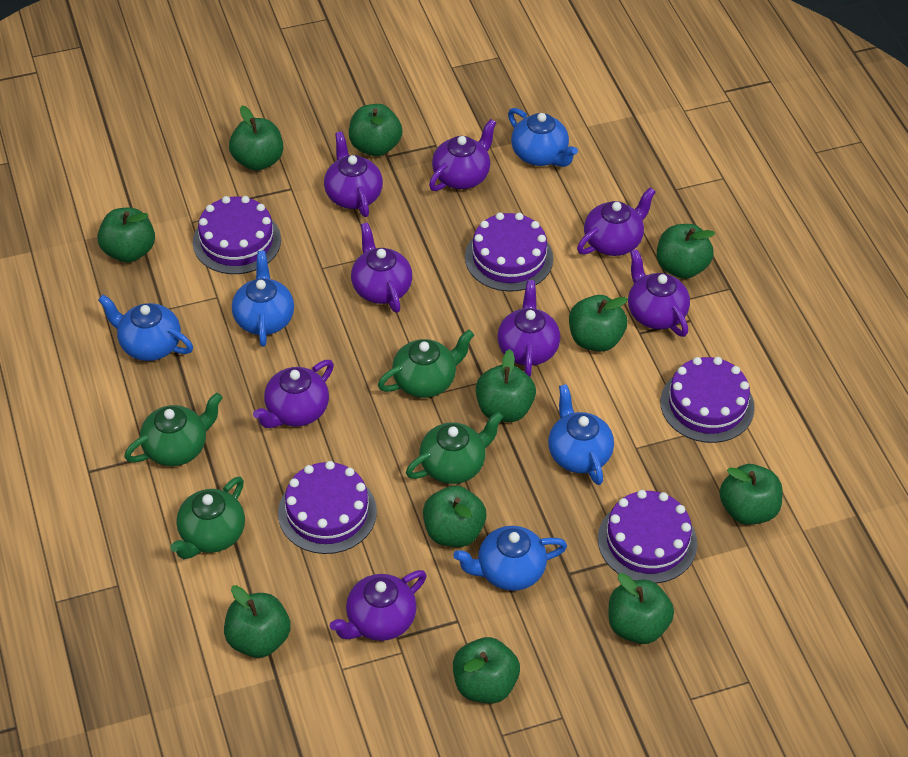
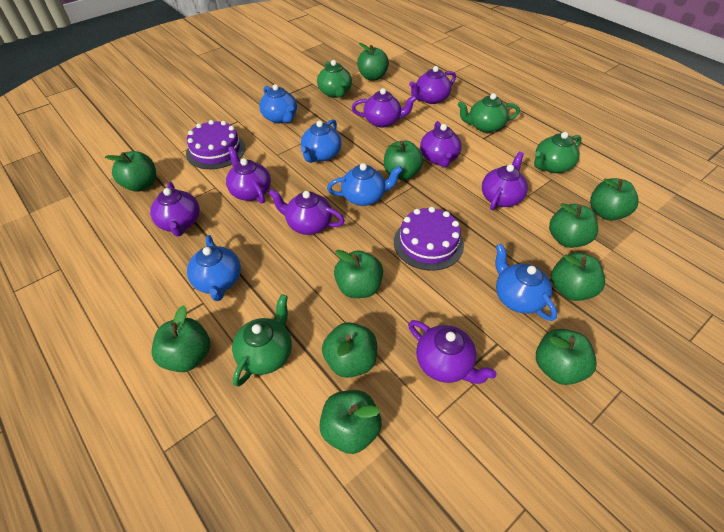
purple cake: [193,196,281,274] [278,461,377,554] [465,212,553,292] [598,490,697,584] [660,357,755,443] = 5 -> [186,120,245,169] [394,207,464,271] = 2

